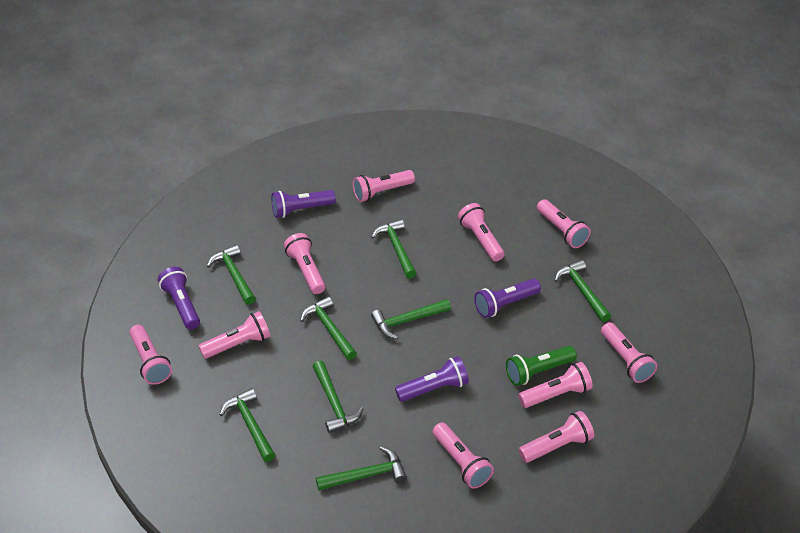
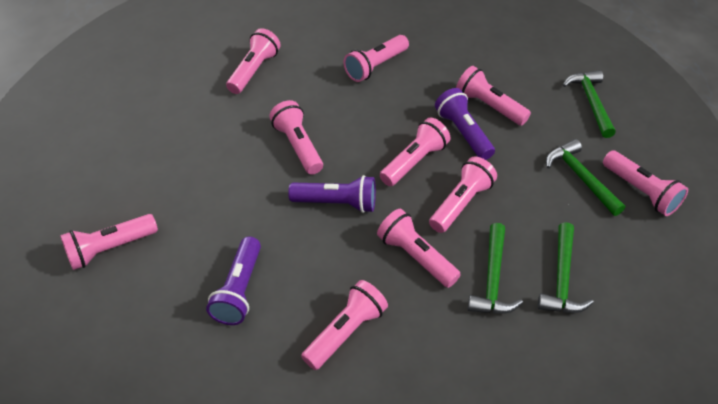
green flashlight: [506,346,577,386] = 1 -> none = 0
green hammer: [207,245,256,305] [220,388,275,462] [300,296,357,360] [312,361,364,433] [316,447,407,491] [371,219,416,278] [371,299,451,339] [555,260,611,322] = 8 -> [467,223,523,314] [537,222,594,313] [546,139,625,216] [563,70,616,138] = 4
purple flashlight: [158,267,200,330] [271,190,336,218] [395,356,469,402] [474,279,541,318] = 4 -> [206,237,261,325] [288,175,376,213] [435,88,495,160] = 3

